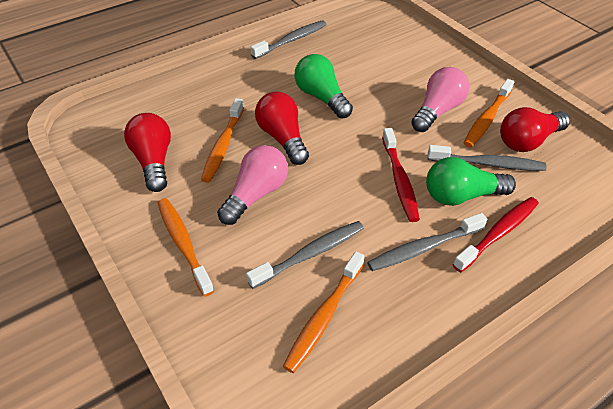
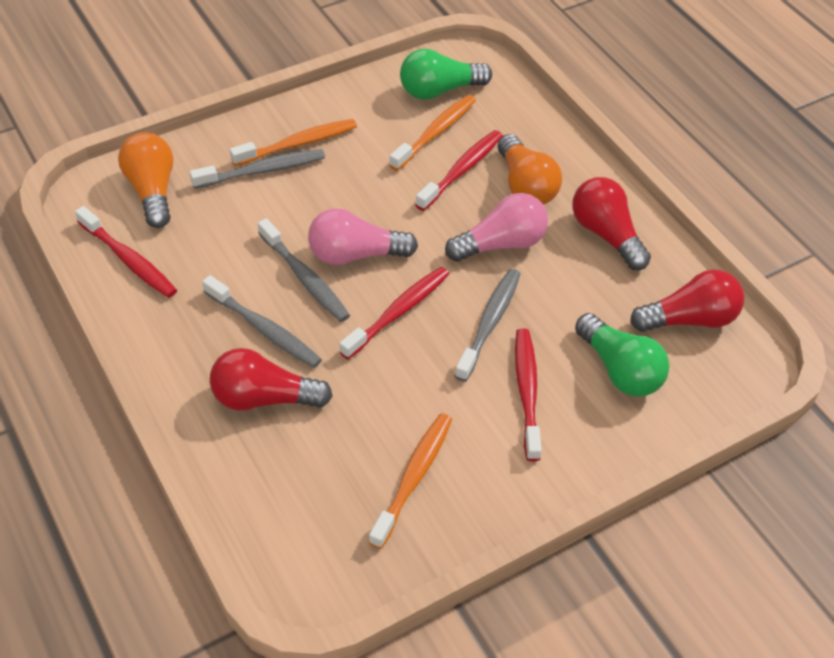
orange light bulb: none = 0 -> [118,133,173,228] [498,134,562,205] = 2
orange toothbrush: [158,198,214,296] [201,98,244,183] [283,251,364,373] [464,79,514,147] = 4 -> [230,119,357,166] [368,413,452,549] [389,95,476,171] = 3
red toothbrush: [382,128,420,222] [453,197,539,272] = 2 -> [75,206,177,298] [339,267,449,359] [415,130,503,211] [515,328,542,461] = 4

